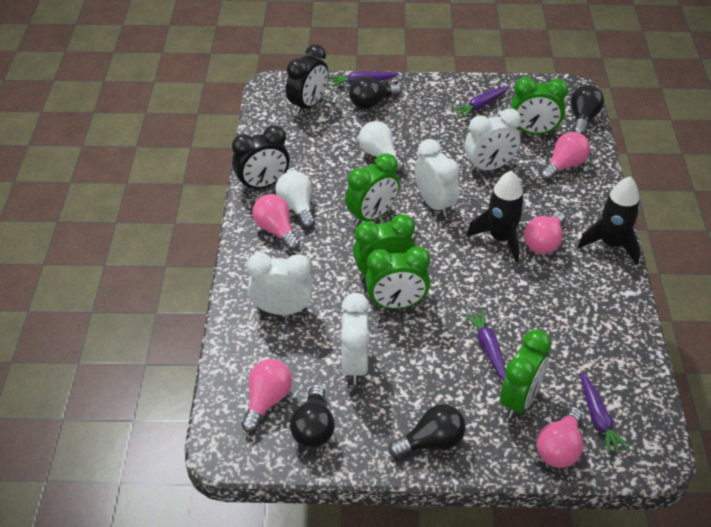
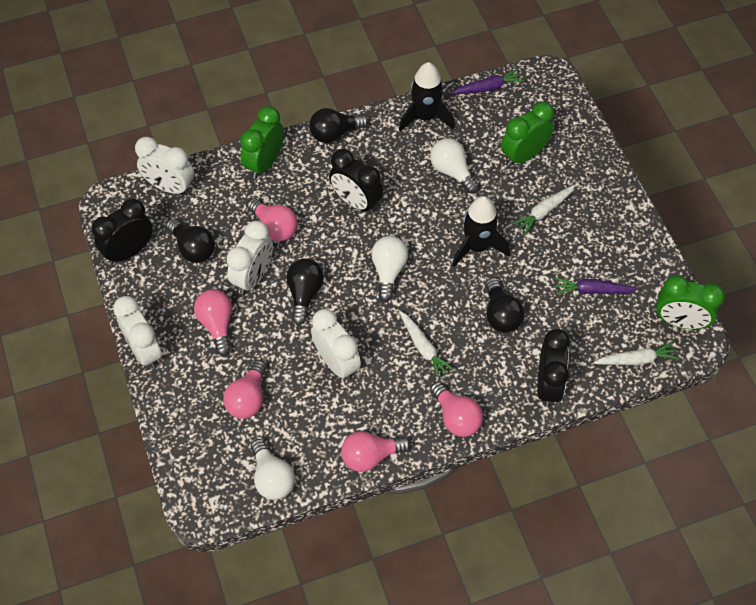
black clock: [232,125,289,192] [286,44,329,115] = 2 -> [92,199,153,264] [329,149,383,214] [538,329,570,407] = 3
green clock: [345,153,400,226] [353,214,416,280] [366,246,430,309] [500,330,551,419] [511,77,568,134] = 5 -> [240,106,284,179] [501,102,554,166] [656,275,725,329] = 3
purple carrot: [328,71,399,87] [452,85,509,119] [464,310,506,380] [580,373,629,455] = 4 -> [451,68,524,94] [554,278,638,294] = 2
white carrot: none = 0 -> [399,311,455,380] [512,185,575,235] [593,342,680,365] = 3
white light bulb: [275,171,315,229] [359,121,404,173] = 2 -> [251,439,295,500] [371,236,408,302] [430,138,479,193] = 3

